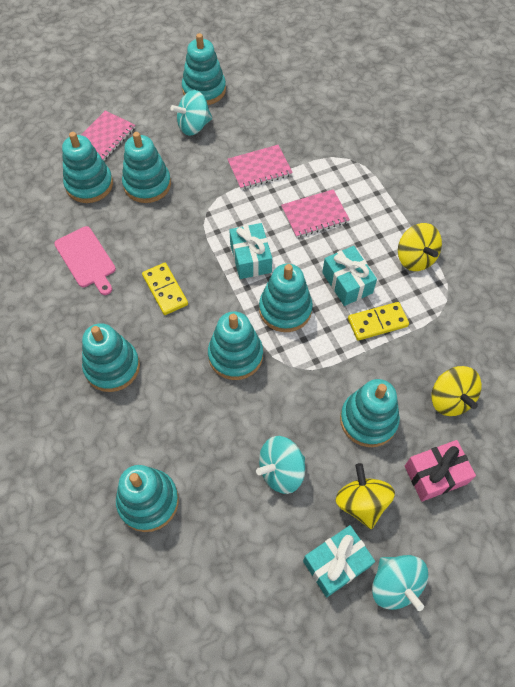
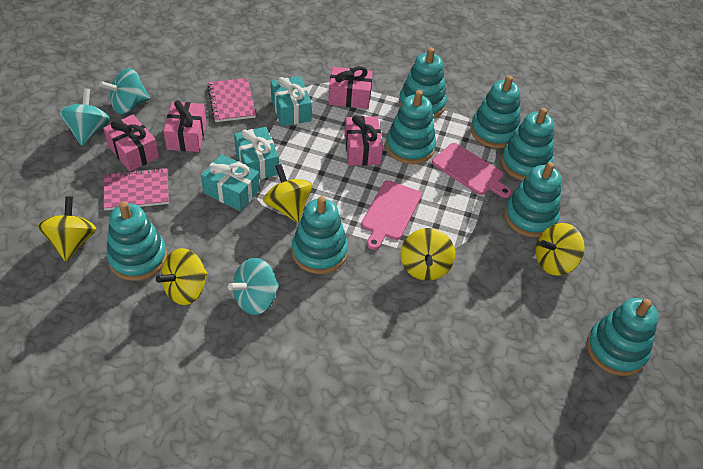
pink cutting board: [54,226,116,295] = 1 -> [361,180,422,250] [432,143,512,198] = 2
pink gift: [405,440,476,502] = 1 -> [103,115,159,172] [163,100,207,152] [328,66,373,109] [344,115,383,166] = 4
pink notebook: [81,110,135,161] [228,145,293,190] [281,189,350,238] = 3 -> [103,168,169,210] [207,78,256,122] = 2
yellow domino: [142,263,188,315] [348,302,409,341] = 2 -> none = 0
yellow spinning top: [335,463,395,529] [398,223,442,271] [431,366,482,416] = 3 -> [38,196,96,261] [156,248,208,305] [263,164,312,223] [401,228,455,281] [536,223,584,276] = 5

